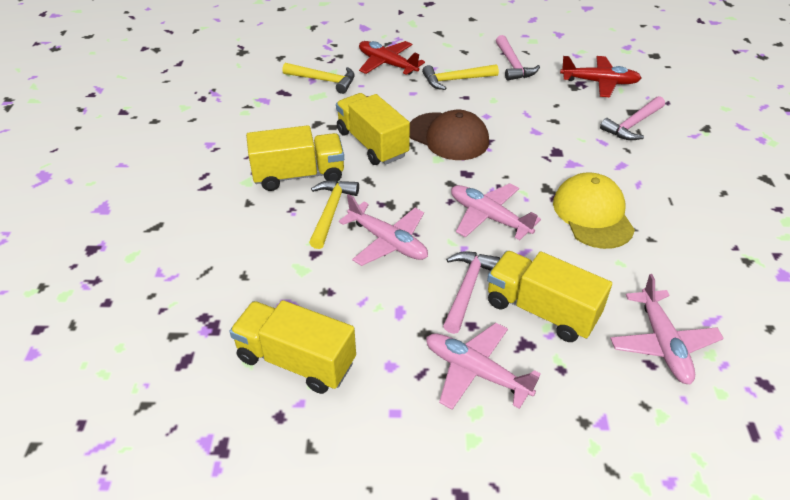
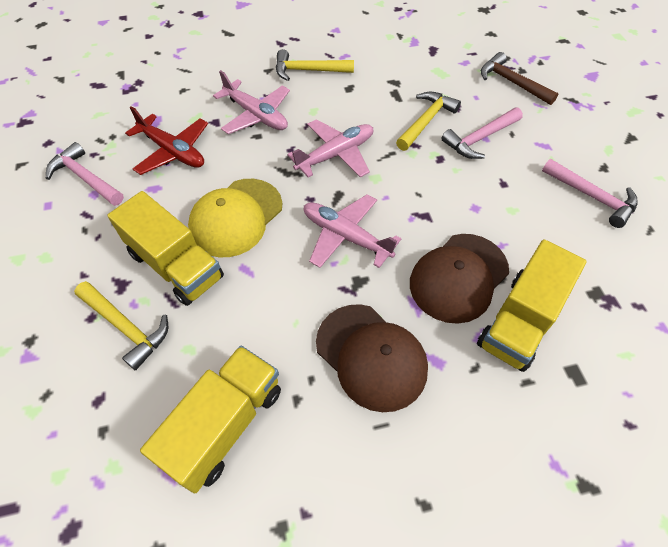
brown cap: [410,110,489,160] = 1 -> [316,304,428,412] [410,234,509,324] = 2
brown hammer: none = 0 -> [481,52,559,105] = 1
pink plane: [339,194,428,266] [426,323,541,410] [451,183,541,240] [610,274,724,384] = 4 -> [213,70,290,134] [287,119,373,178] [304,194,401,268] = 3
red plane: [359,41,425,75] [560,56,641,98] = 2 -> [125,106,208,175] = 1
yellow truck: [229,300,356,394] [246,125,344,191] [336,93,410,165] [487,251,612,342] = 4 -> [107,191,224,306] [140,346,281,494] [477,239,587,372] = 3

